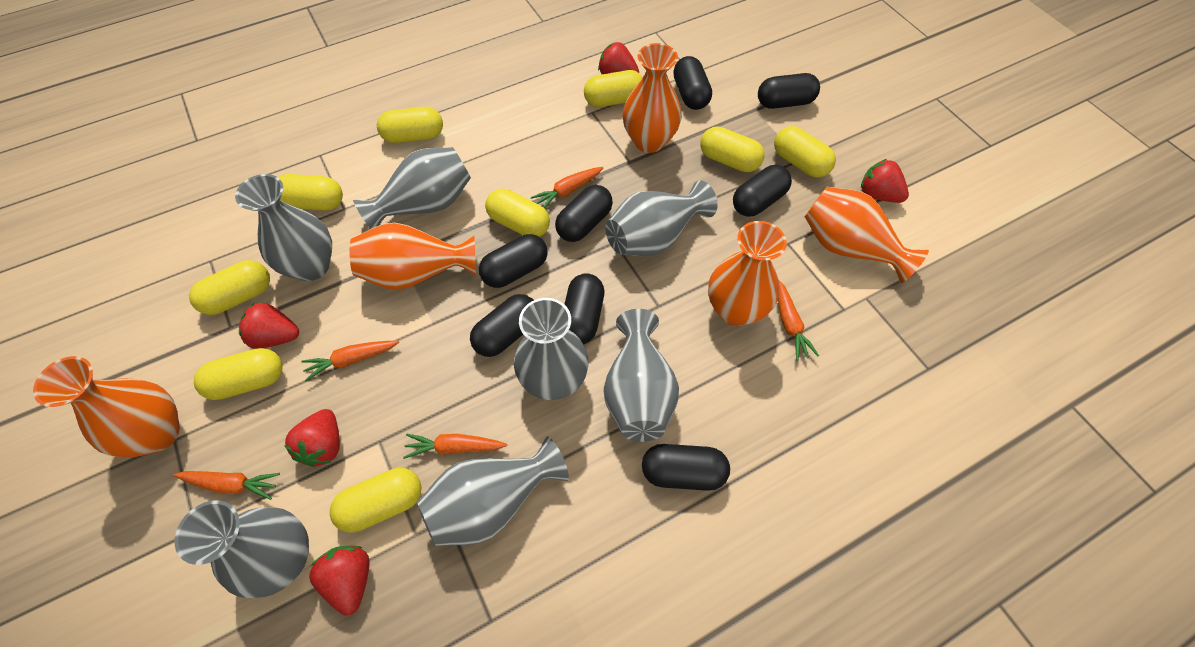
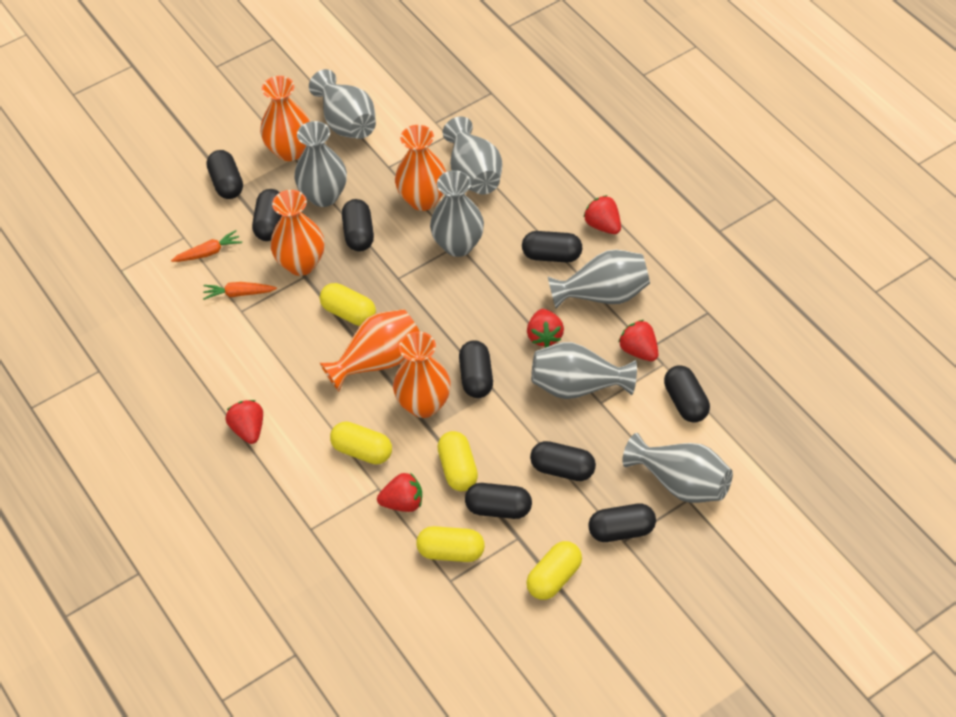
black capsule: [470,294,534,357] [479,234,548,288] [555,185,613,242] [564,273,604,344] [642,444,730,491] [673,56,712,110] [733,165,792,217] [758,73,820,109] = 8 -> [207,150,243,199] [252,189,282,241] [342,199,374,251] [459,340,493,398] [465,483,532,519] [522,231,582,263] [530,441,596,481] [588,504,656,542] [664,365,710,423] = 9
orange carrot: [174,471,280,500] [301,341,399,381] [403,434,507,459] [531,167,603,208] [778,281,819,361] = 5 -> [171,230,242,262] [203,282,277,300] = 2
yellow capsule: [189,260,270,315] [194,348,283,400] [278,174,343,211] [330,468,421,533] [377,107,443,143] [485,189,550,237] [584,70,642,107] [700,126,765,172] [774,126,836,178] = 9 -> [320,283,376,326] [330,421,392,465] [416,526,485,562] [437,431,478,491] [526,541,582,600] = 5

